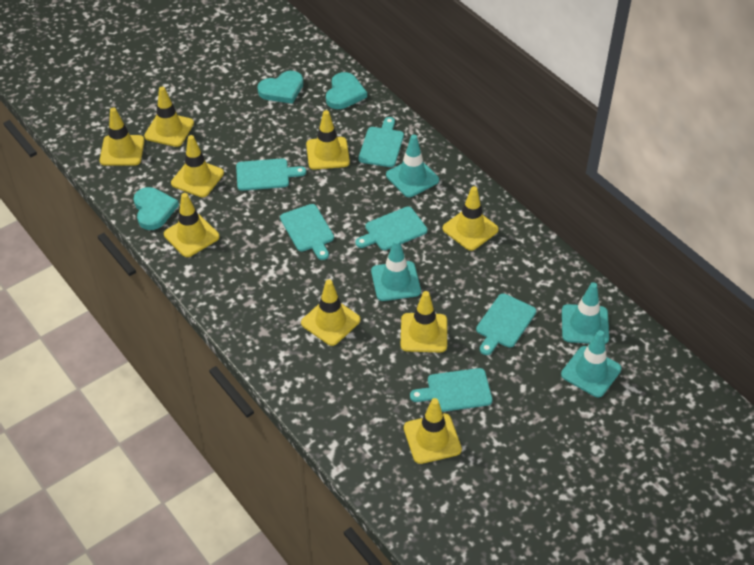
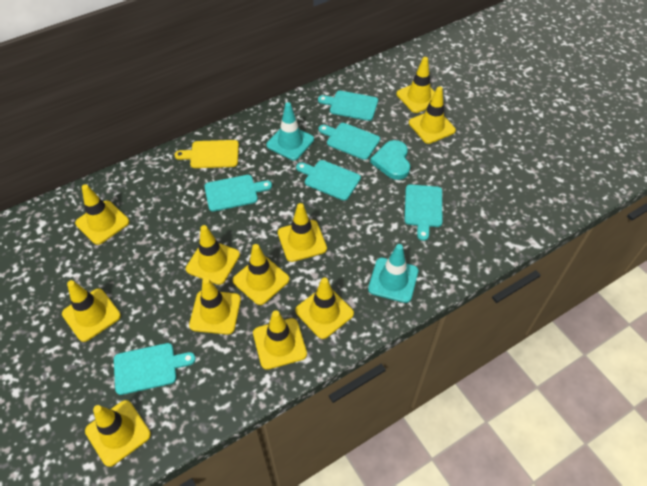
turquoise heart: [134,187,179,230] [257,71,303,104] [326,72,367,109] = 3 -> [370,140,410,180] = 1
turquoise traffic cone: [371,239,421,301] [386,135,439,197] [561,330,622,397] [562,282,609,344] = 4 -> [266,102,314,160] [368,244,418,303] = 2
yellow cutting board: none = 0 -> [175,140,239,168] = 1
yellow traffic cone: [100,107,144,166] [144,87,194,147] [164,193,220,257] [171,135,224,197] [301,279,361,346] [306,110,350,170] [401,291,447,353] [404,398,462,464] [443,186,499,251] = 9 -> [62,280,121,342] [75,184,129,245] [85,400,151,467] [186,225,240,285] [189,278,241,335] [233,244,289,305] [253,311,307,370] [278,203,327,262] [295,277,354,339] [396,57,435,113] [409,86,456,144] = 11

